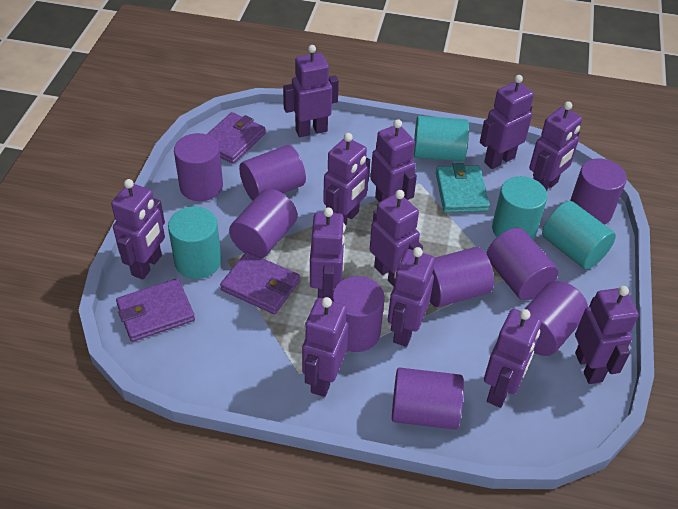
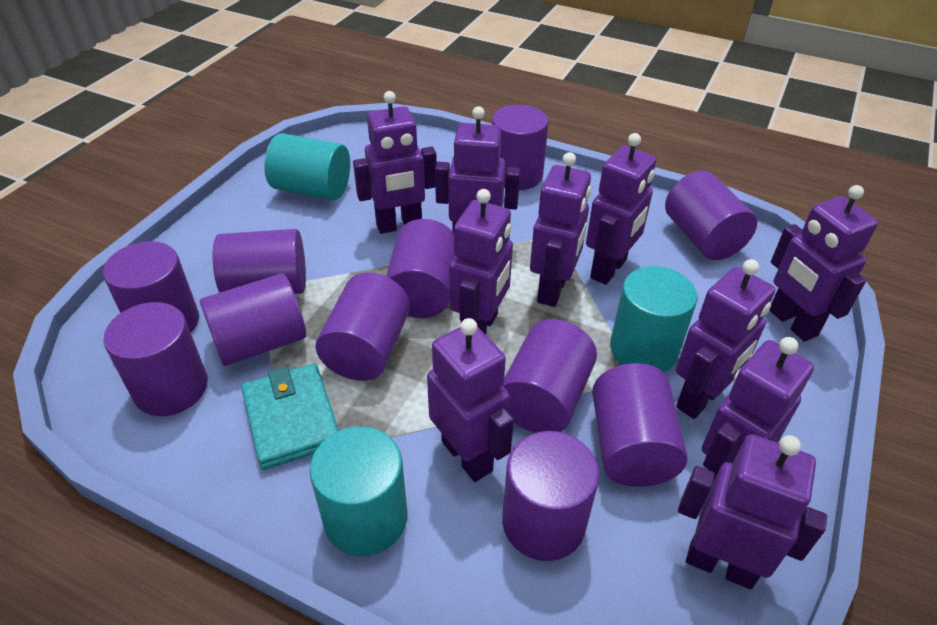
purple cylinder: [174,133,223,201] [229,189,297,258] [239,145,306,201] [332,276,385,352] [392,368,464,429] [430,247,494,307] [486,228,559,300] [525,281,588,356] [570,158,627,225] = 9 -> [103,241,199,332] [103,302,208,416] [200,274,306,366] [213,229,306,294] [316,273,410,381] [386,219,455,318] [492,105,549,190] [502,431,599,561] [503,319,597,433] [592,363,687,487] [665,171,757,260] = 11
purple robot: [111,179,165,279] [283,45,339,137] [302,297,349,397] [310,207,345,300] [323,133,370,226] [370,190,423,286] [371,119,417,202] [388,247,435,347] [480,75,534,169] [484,309,541,408] [529,101,582,191] [575,286,639,384] = 12 -> [353,91,437,234] [427,318,514,482] [435,106,520,233] [449,189,513,335] [530,152,591,307] [586,133,656,285] [676,259,775,419] [678,434,827,589] [702,337,814,482] [770,185,878,342] = 10
purple wallet: [116,278,195,342] [206,112,266,164] [220,252,300,314] = 3 -> none = 0
turquoise cylinder: [168,206,222,279] [413,116,469,161] [492,176,547,240] [542,201,616,269] = 4 -> [264,133,350,200] [309,426,407,556] [610,266,697,372] = 3

